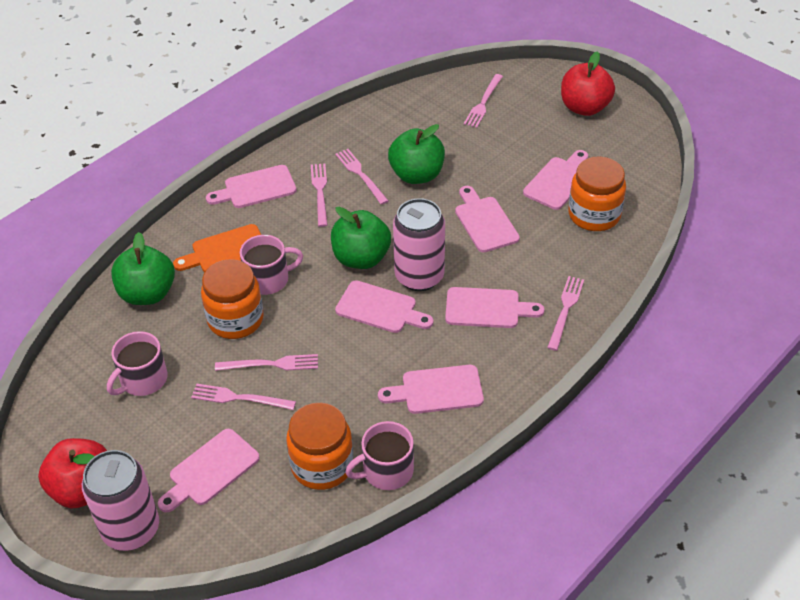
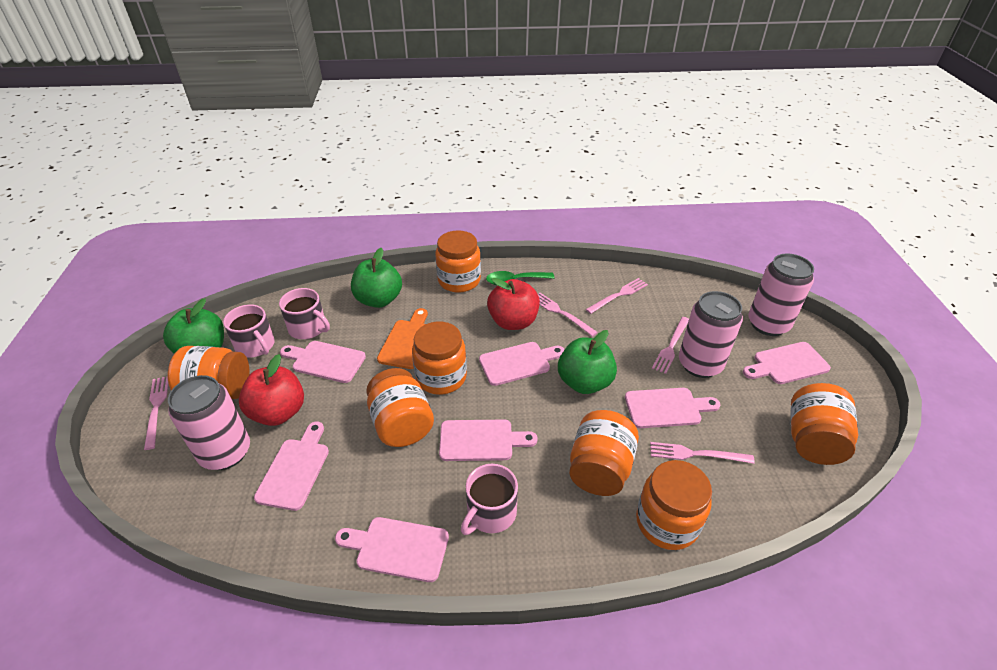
green spoon: none = 0 -> [486,271,554,285] = 1
orange jar: [201,259,264,339] [286,403,353,490] [568,157,626,231] = 3 -> [168,346,250,399] [366,368,434,447] [412,322,467,395] [435,230,481,293] [569,410,639,496] [636,460,712,550] [791,383,858,465] = 7
pink can: [82,450,159,551] [393,198,445,291] = 2 -> [168,375,250,470] [679,291,743,378] [748,253,814,336] = 3
pink fork: [191,384,296,410] [215,354,318,371] [311,164,328,227] [335,149,388,205] [464,74,503,128] [547,276,584,351] = 6 -> [144,376,168,450] [538,293,598,337] [586,278,648,314] [650,442,755,464] [652,317,689,374] = 5

